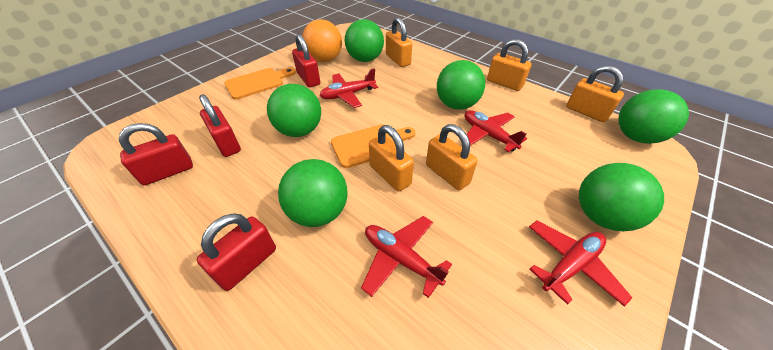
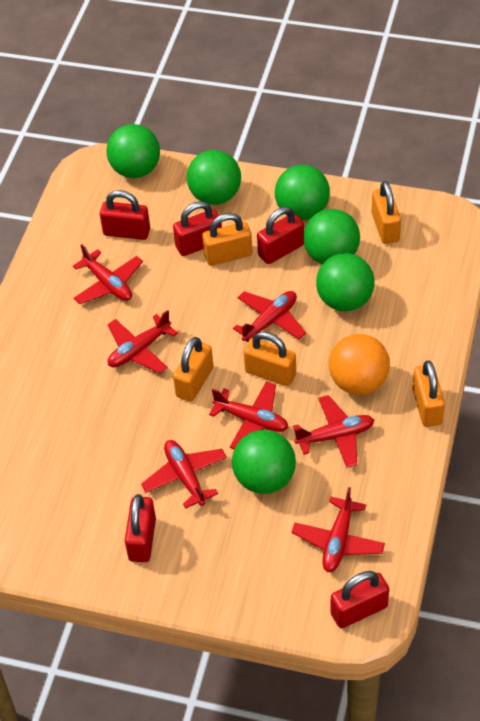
orange cutting board: [224,68,296,99] [331,124,415,168] = 2 -> none = 0
red padlock: [119,123,193,186] [197,213,276,291] [199,94,241,157] [292,34,320,87] = 4 -> [100,190,150,240] [125,494,156,562] [173,201,222,256] [257,207,304,264] [331,571,389,628] = 5
red plane: [319,68,378,108] [361,216,452,298] [464,110,527,152] [529,220,633,307] = 4 -> [73,244,143,304] [108,310,178,374] [141,440,227,509] [209,381,289,449] [233,291,306,342] [292,487,385,572] [293,395,374,468] = 7

